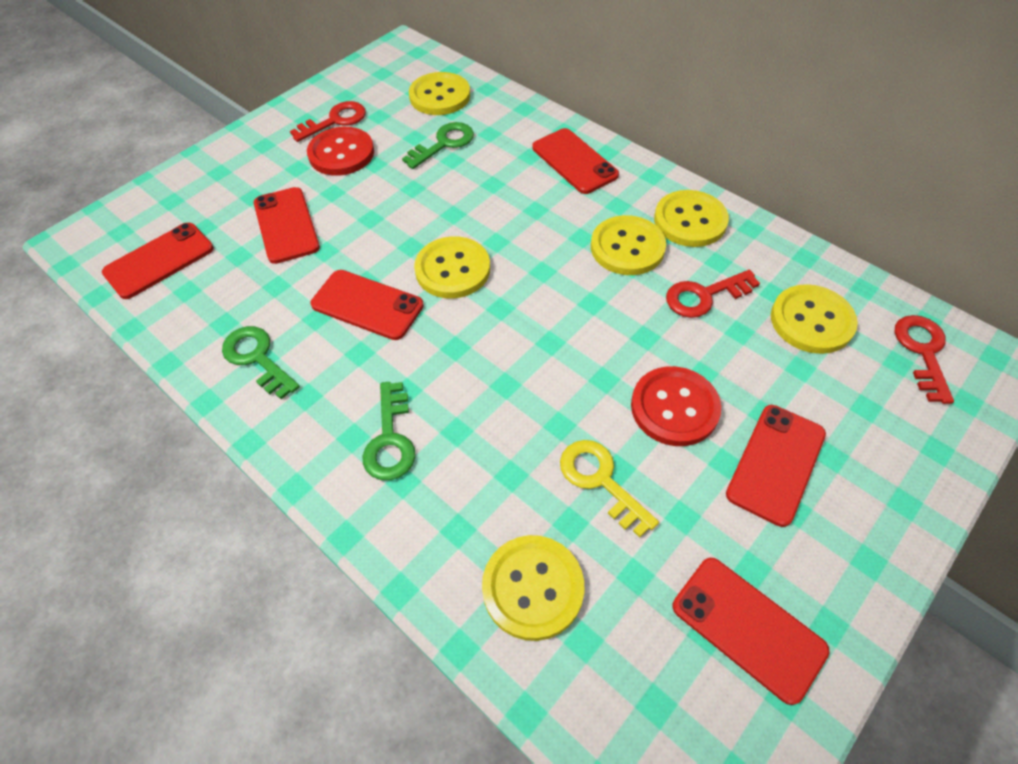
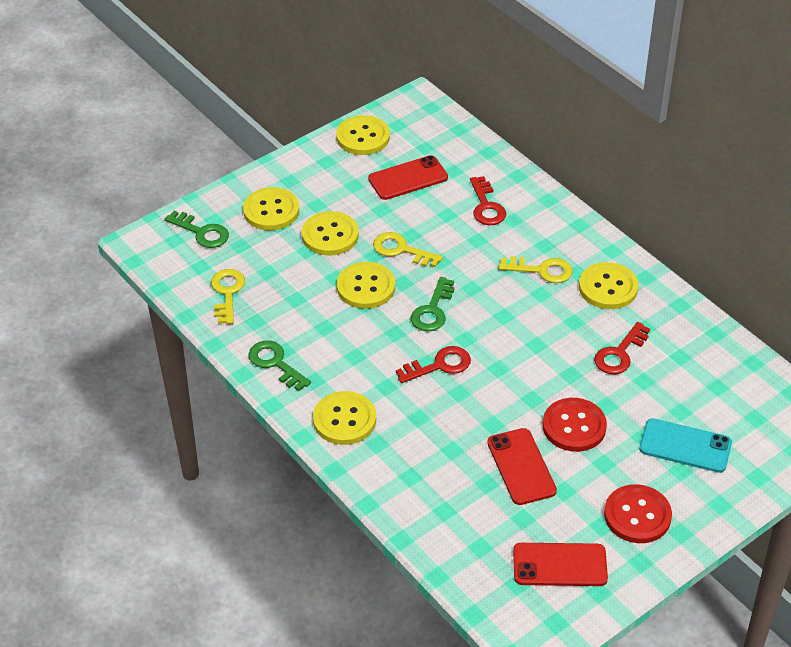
red phone: [102,223,214,299] [254,187,320,264] [311,270,424,340] [532,128,619,194] [673,558,830,705] [726,405,826,527] = 6 -> [368,155,448,200] [487,428,557,505] [513,543,608,586] = 3
turquoise phone: none = 0 -> [639,418,732,473] = 1
yellow key: [560,440,659,538] = 1 -> [211,269,245,324] [373,232,443,267] [498,256,573,283] = 3

